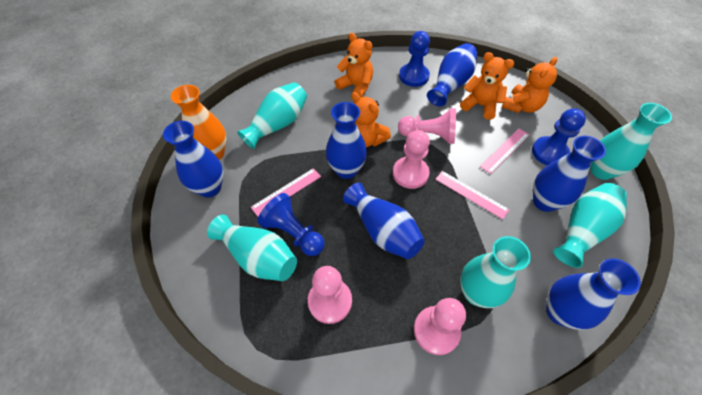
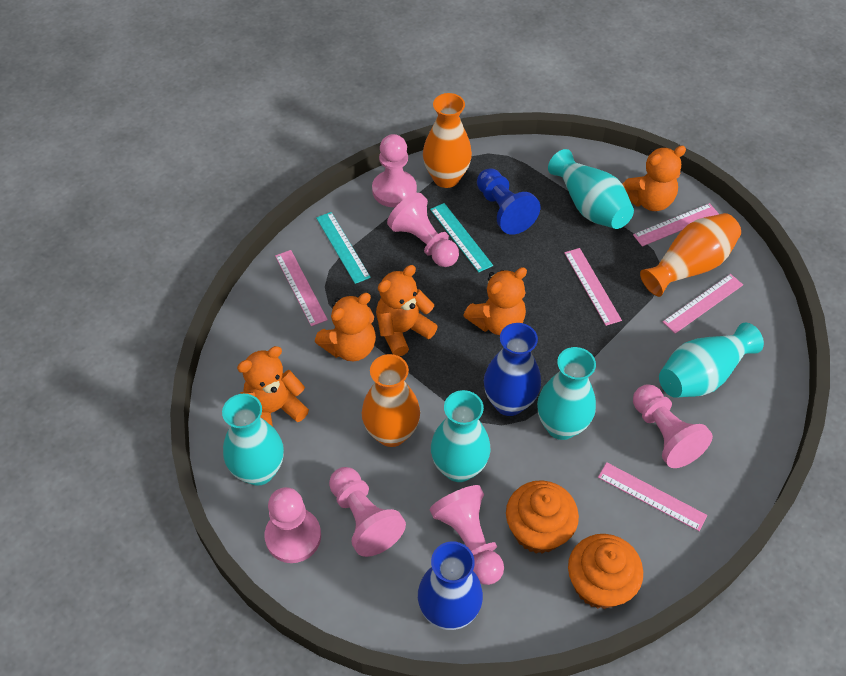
blue pawn: [257,193,325,256] [399,31,430,87] [532,108,586,165] = 3 -> [477,168,540,235] = 1
blue vase: [163,121,223,197] [326,102,367,179] [343,183,425,259] [427,43,477,106] [533,136,606,212] [546,258,641,330] = 6 -> [418,541,483,630] [484,323,541,416] = 2
orange cupcake: none = 0 -> [506,480,579,554] [568,534,643,609] = 2
orange teddy bear: [335,33,373,98] [351,92,391,147] [460,52,514,120] [502,57,557,113] = 4 -> [237,346,309,427] [315,293,376,361] [376,265,438,357] [463,267,527,335] [623,146,686,211] = 5
orange vase: [171,85,227,160] = 1 -> [362,354,420,447] [423,93,472,188] [640,213,741,297] = 3
pink pawn: [308,266,352,324] [393,130,430,189] [398,108,456,144] [414,298,466,355] = 4 -> [265,487,321,563] [329,467,406,557] [372,134,417,207] [387,193,459,267] [430,485,504,585] [633,384,713,468] = 6
pink ruler: [251,168,321,217] [435,171,510,219] [480,128,529,174] = 3 -> [275,250,328,326] [564,248,622,326] [598,462,707,531] [633,203,719,247] [663,274,743,334] = 5
turquoise ruler: none = 0 -> [316,212,371,284] [430,203,493,272] = 2

